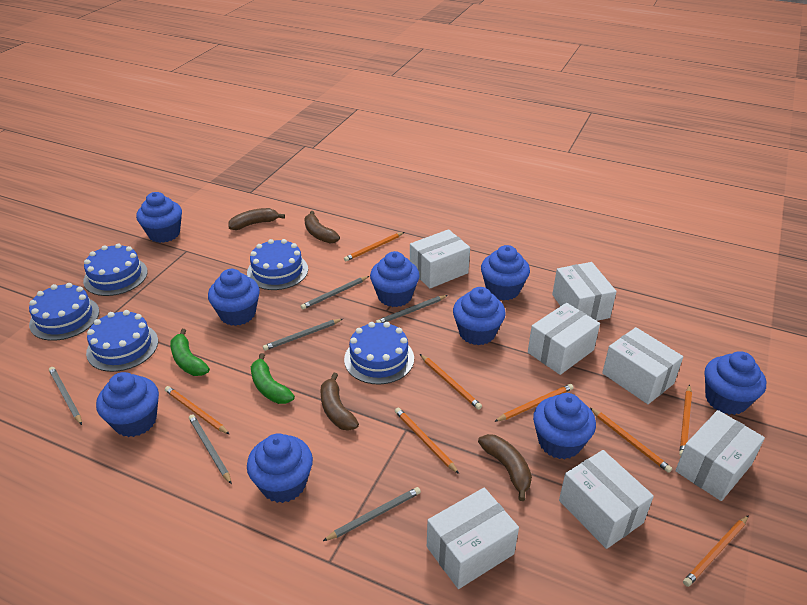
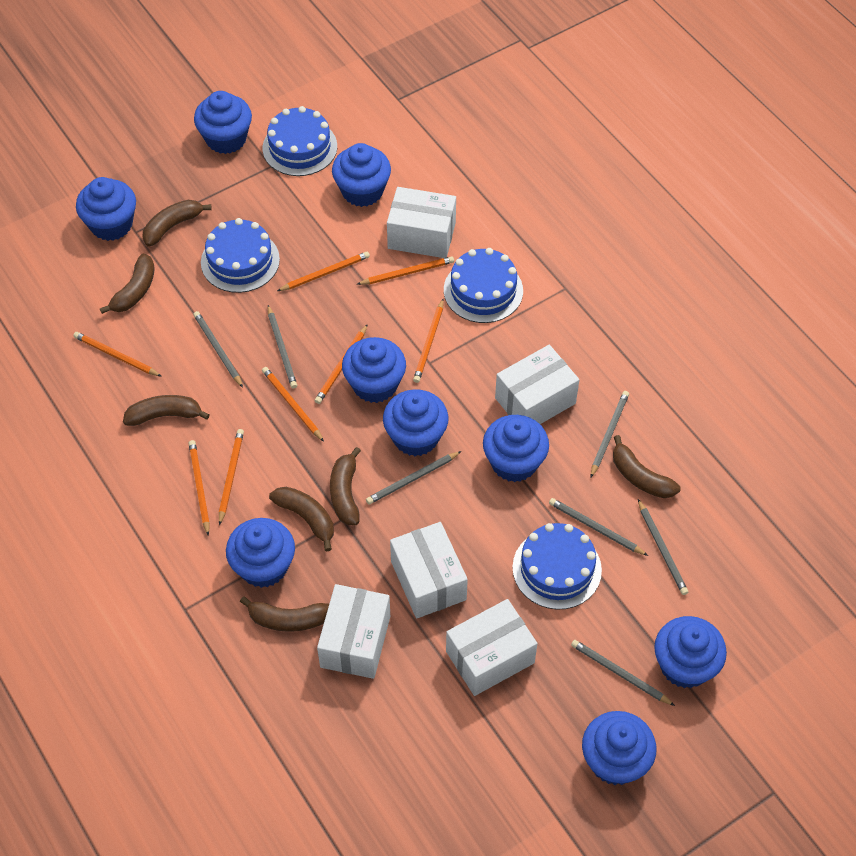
blue cake: [29,283,99,341] [83,243,148,296] [86,310,158,372] [247,239,308,290] [344,322,414,385] = 5 -> [201,218,280,293] [263,106,337,176] [444,248,523,323] [512,523,602,610] = 4
brown banana: [228,208,285,230] [304,211,340,243] [321,373,359,431] [478,434,532,501] = 4 -> [100,254,155,314] [123,395,210,426] [142,200,212,247] [240,596,329,632] [269,487,334,551] [330,447,361,525] [613,435,680,498] = 7
green banana: [170,329,210,376] [251,353,295,404] = 2 -> none = 0
grey pencil: [49,367,82,425] [189,414,232,484] [263,319,342,351] [301,276,369,309] [323,487,421,541] [376,295,448,323] = 6 -> [193,311,243,388] [268,305,297,389] [366,451,461,504] [549,498,648,556] [571,640,675,706] [591,391,629,477] [638,499,688,595] = 7
white box: [410,229,470,289] [427,488,519,589] [528,303,600,375] [552,262,617,321] [559,450,654,549] [602,327,683,404] [675,410,765,501] = 7 -> [317,584,390,679] [387,187,456,258] [390,522,468,618] [446,599,538,696] [495,345,579,424] = 5

